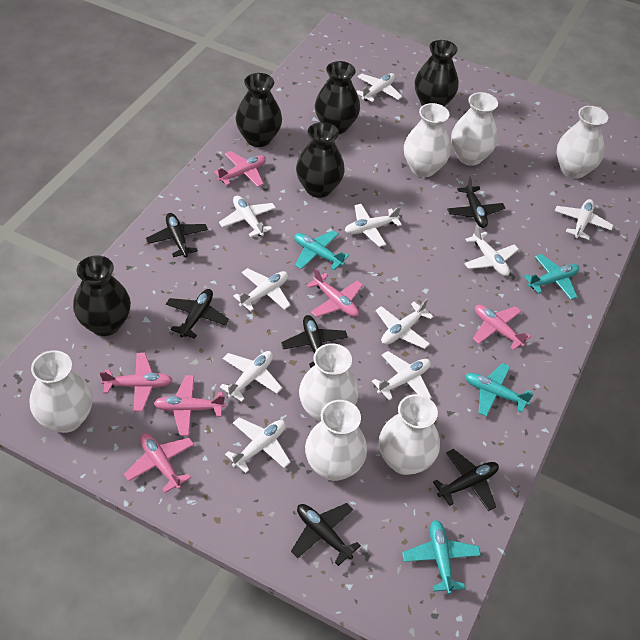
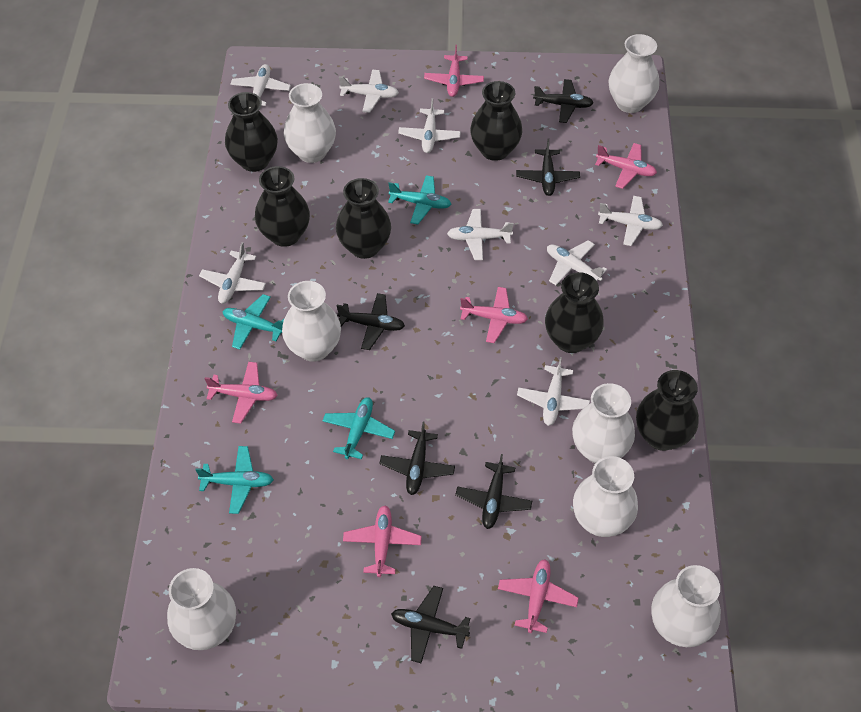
black vase: [73,255,131,336] [235,73,282,147] [296,122,345,198] [315,61,360,134] [415,40,459,107] = 5 -> [225,92,278,172] [255,166,310,247] [336,178,391,259] [470,81,522,161] [545,272,604,353] [636,370,699,451] = 6
white plane: [219,196,276,237] [220,351,282,402] [225,417,291,473] [233,268,291,312] [345,204,402,247] [356,73,402,102] [372,351,432,400] [376,299,434,349] [464,225,519,276] [555,199,613,240] = 10 -> [199,242,266,304] [230,64,291,106] [339,70,399,113] [398,98,461,153] [447,209,514,260] [517,357,590,426] [547,240,607,285] [598,196,663,246] = 8

